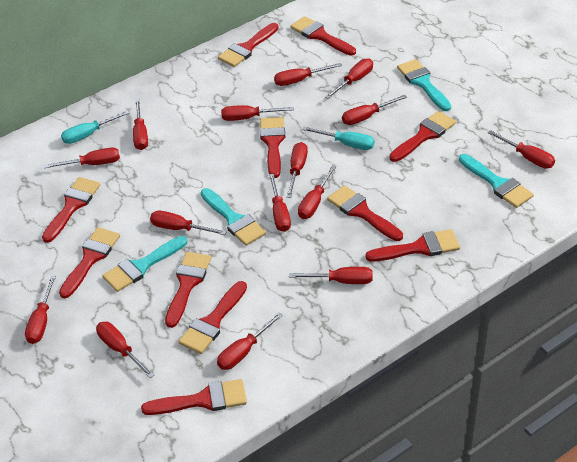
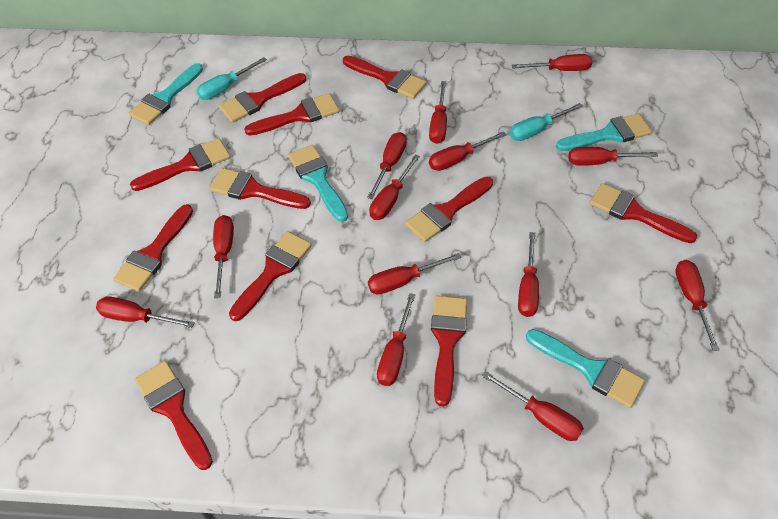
red screwdriver: [25,275,56,344] [44,148,120,168] [96,322,154,378] [133,99,148,150] [150,211,227,235] [217,312,283,370] [221,105,294,121] [269,174,291,232] [274,63,342,86] [286,142,308,198] [289,267,373,284] [298,165,337,219] [325,58,373,99] [342,95,407,125] [488,130,555,168] = 15 -> [96,296,195,328] [213,215,234,298] [367,132,407,199] [368,253,461,294] [369,154,420,220] [377,293,415,386] [429,81,447,144] [429,131,506,171] [482,371,584,441] [512,54,592,71] [518,232,539,317] [568,147,658,166] [675,260,720,351] = 13

